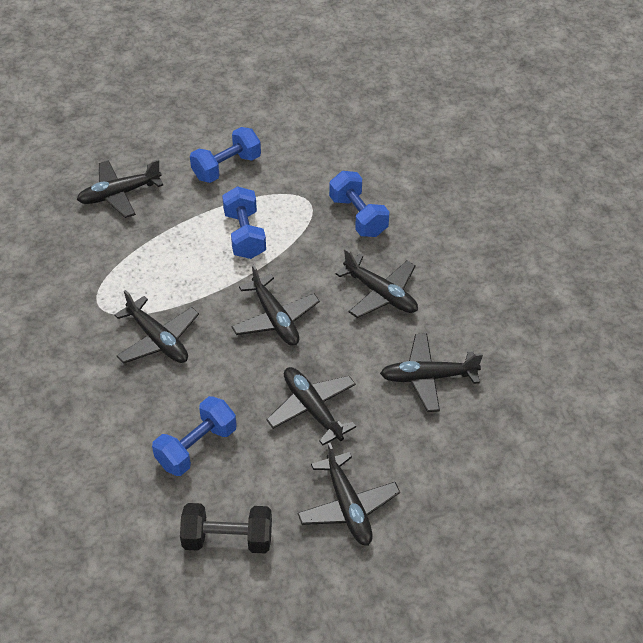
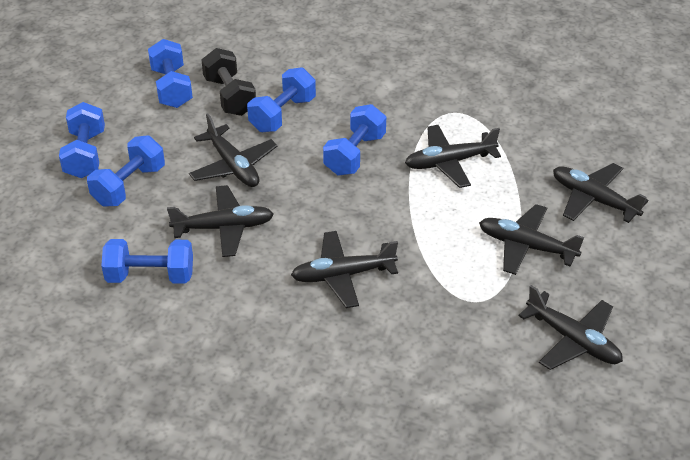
blue dumbbell: [152,396,237,476] [190,127,261,183] [222,186,266,259] [329,171,389,237] = 4 -> [59,102,105,178] [87,135,165,207] [102,239,193,284] [148,39,193,108] [247,67,316,132] [323,104,386,175] = 6

